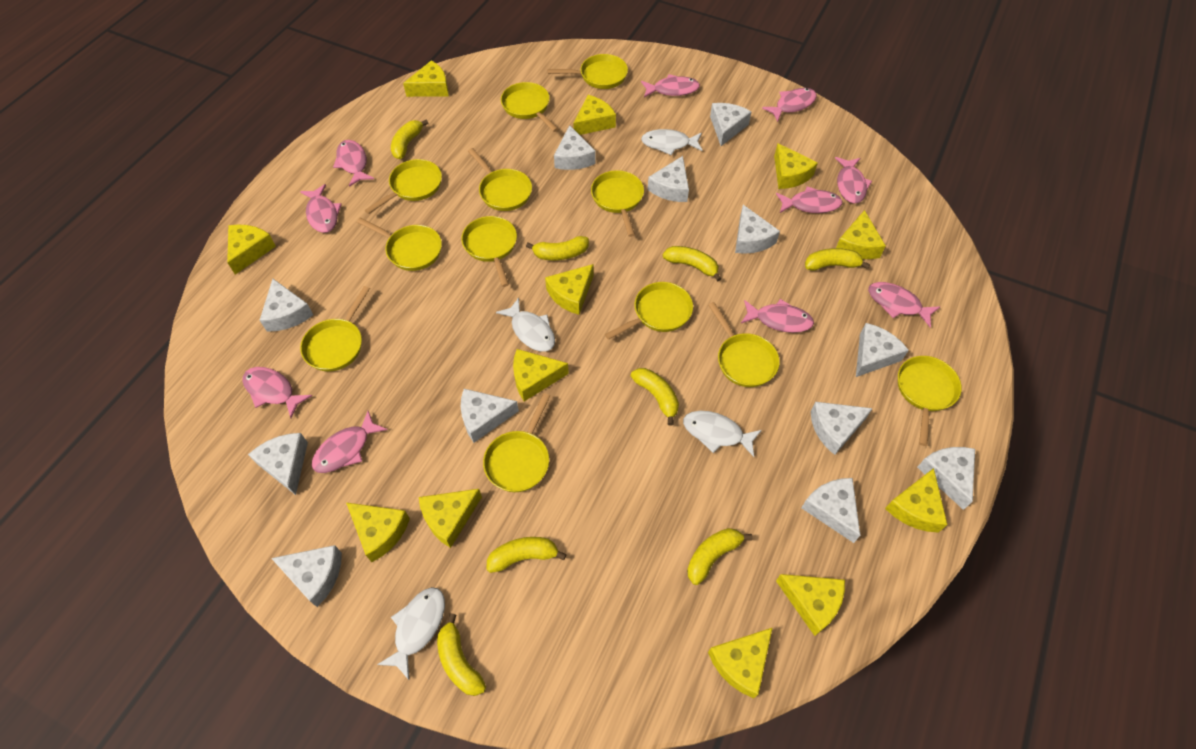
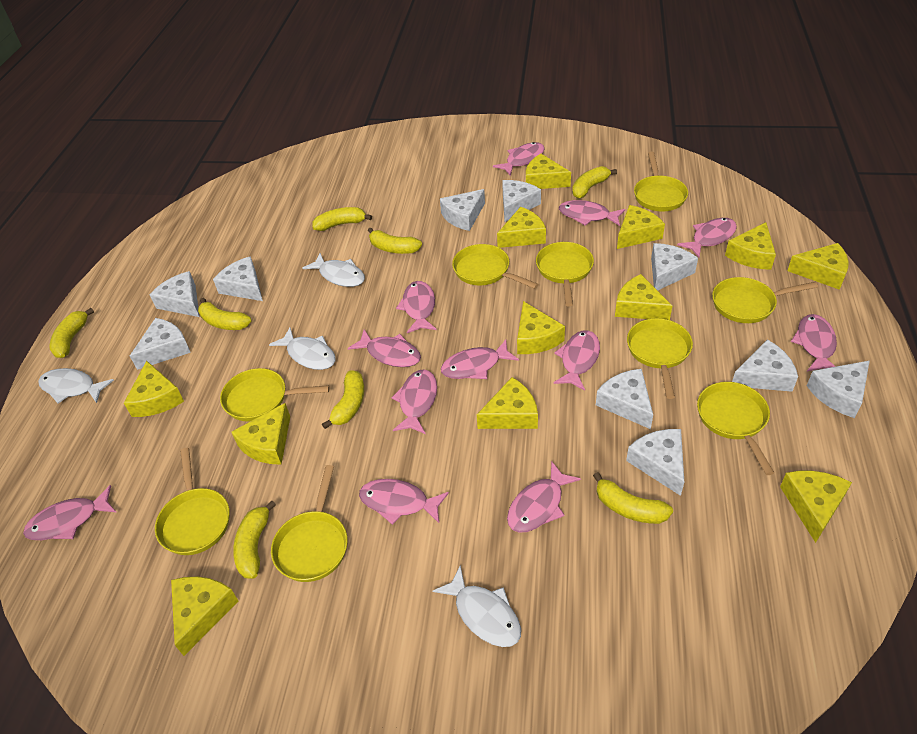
pink fish: [242,367,312,418] [300,184,342,233] [312,411,387,473] [333,140,374,187] [641,74,700,97] [741,299,814,333] [762,88,816,122] [776,186,842,213] [835,157,872,204] [868,282,940,327] = 10 -> [23,485,116,540] [348,330,421,367] [359,479,449,525] [391,369,437,434] [396,281,437,333] [441,340,519,379] [493,142,544,176] [507,461,581,533] [554,330,600,391] [559,200,625,226] [677,218,737,257] [791,314,837,371] = 12
white cheese: [248,433,308,495] [260,279,313,332] [271,545,342,607] [461,389,519,443] [554,125,596,170] [648,156,689,202] [710,103,752,146] [735,205,780,254] [801,478,860,543] [811,402,873,455] [856,323,909,377] [917,447,975,510] = 12 -> [130,318,191,370] [149,271,199,317] [213,256,263,301] [440,189,485,231] [502,180,541,222] [596,369,653,429] [626,429,684,496] [651,243,698,291] [732,339,798,392] [807,361,870,418] = 10
yellow pan: [300,286,370,371] [357,218,442,271] [365,159,442,214] [461,216,517,287] [468,148,532,211] [483,393,550,492] [501,82,558,132] [547,54,628,89] [591,170,644,237] [605,282,693,340] [709,302,780,387] [898,356,962,446] = 12 -> [155,448,230,555] [220,368,330,421] [271,465,348,582] [452,244,539,289] [536,242,594,306] [627,318,693,399] [634,152,688,211] [697,382,775,475] [712,277,818,323] = 9

